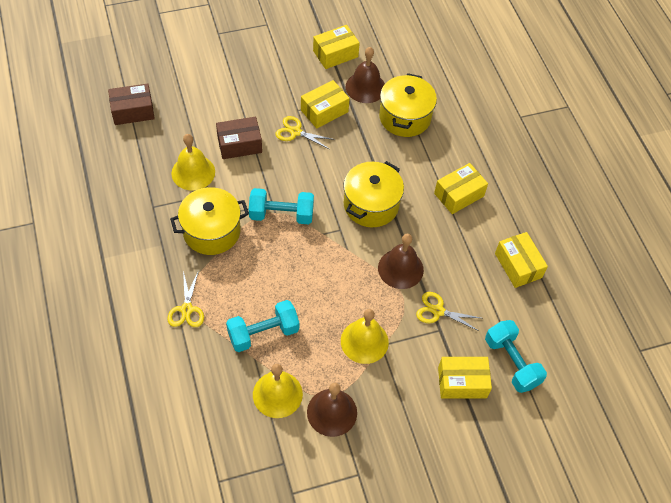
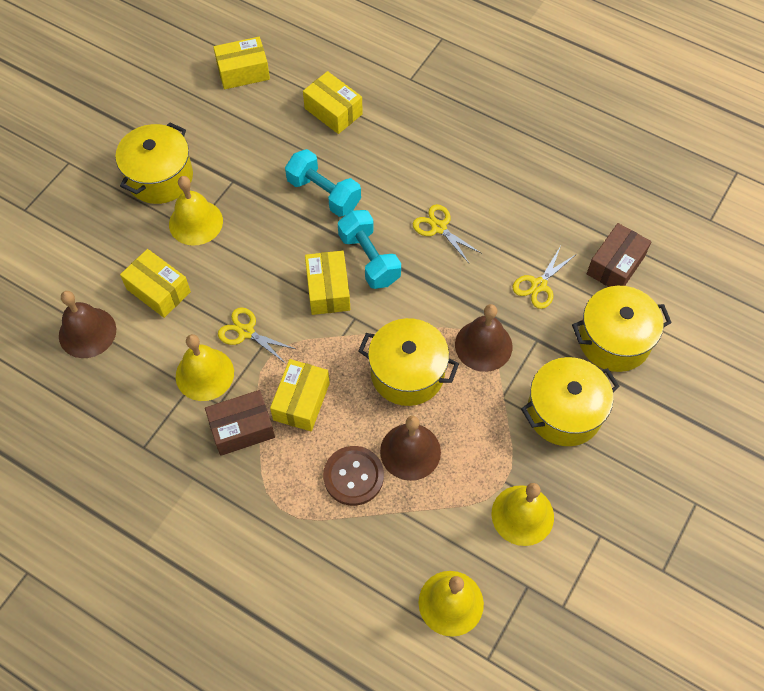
brown button: none = 0 -> [323,446,384,506] = 1
turquoise dumbbell: [226,300,299,352] [249,188,314,224] [485,320,547,393] = 3 -> [285,149,361,217] [338,210,401,289] = 2
yellow bell: [171,134,215,191] [253,364,303,418] [341,309,389,364] = 3 -> [169,176,223,246] [176,334,234,401] [419,571,484,637] [491,483,554,546] = 4
yellow pot: [170,187,249,255] [343,161,404,227] [379,73,437,137] = 3 -> [116,122,193,204] [358,318,459,406] [521,357,620,446] [572,286,672,372] = 4

